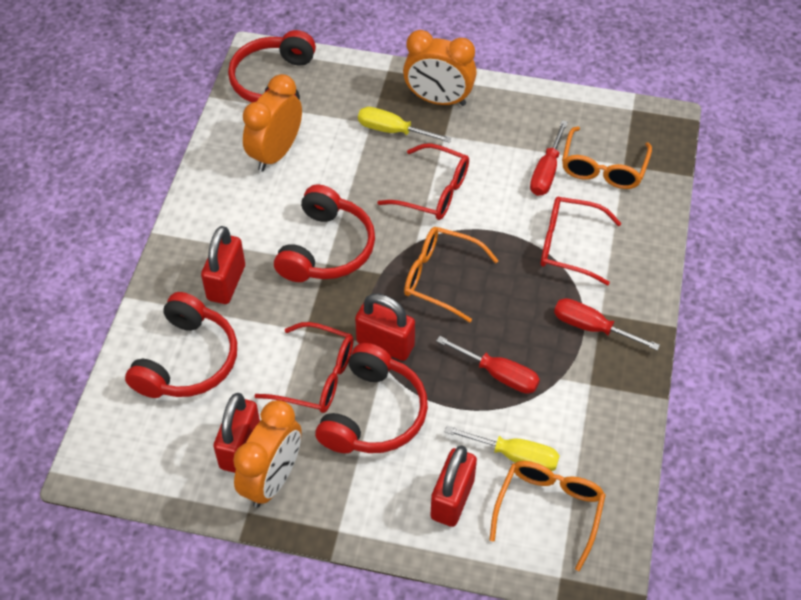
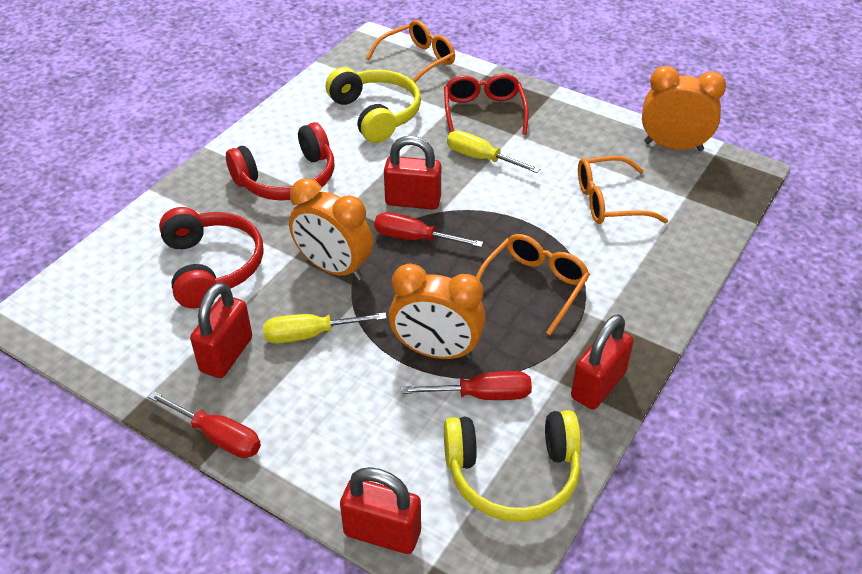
red glasses: [254,322,353,413] [377,143,469,220] [541,197,621,285] = 3 -> [444,74,529,135] = 1
red headphones: [125,292,237,398] [228,30,316,103] [274,184,375,282] [315,343,428,453] = 4 -> [159,207,264,308] [226,122,335,201] = 2
yellow headphones: none = 0 -> [326,67,421,143] [444,410,581,522] = 2

